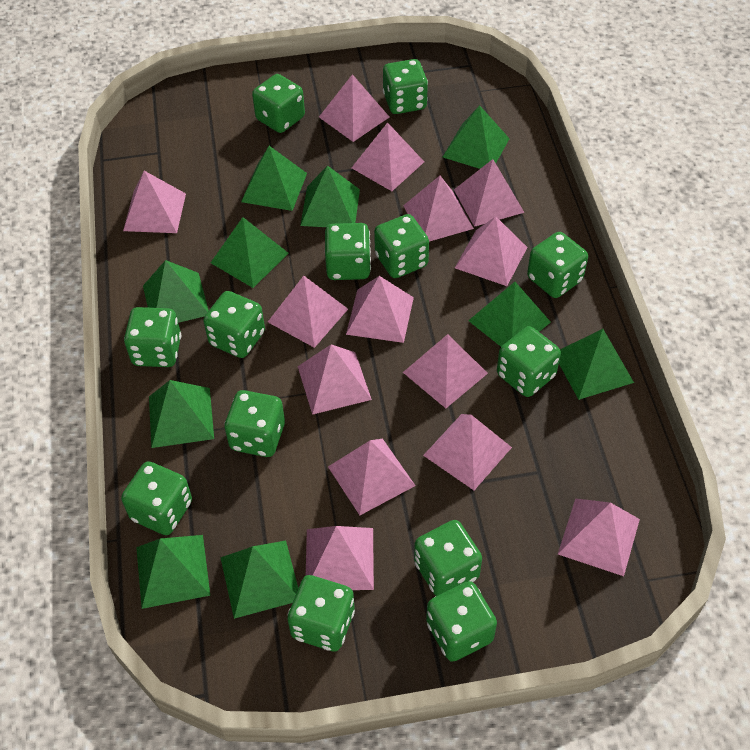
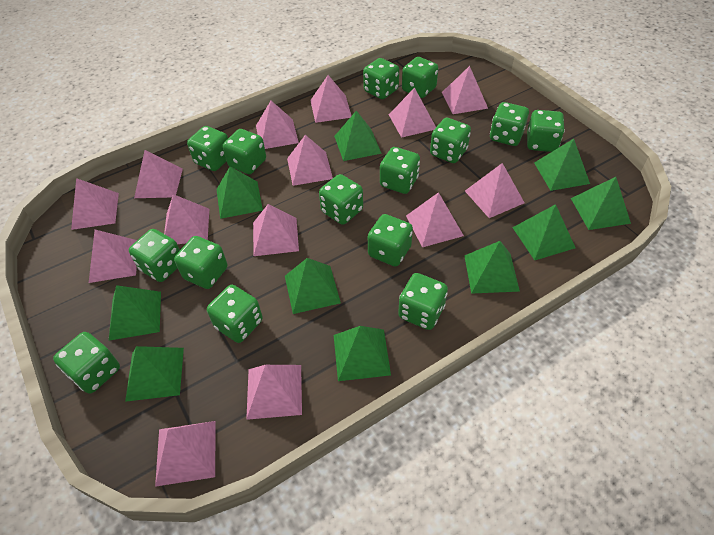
green dice: [121,461,192,535] [124,307,181,367] [203,291,265,358] [225,390,285,457] [252,74,305,133] [287,575,355,652] [325,223,371,280] [374,214,429,278] [383,59,428,114] [414,520,482,596] [426,581,497,662] [497,326,561,397] [527,232,588,298] = 13 -> [53,332,120,394] [129,229,180,282] [174,236,228,289] [187,126,228,171] [207,285,263,343] [223,129,266,174] [319,174,363,225] [363,58,399,99] [368,214,413,267] [380,147,420,194] [398,273,448,330] [402,57,438,98] [430,118,471,163] [490,102,529,146] [527,110,565,152] = 15

